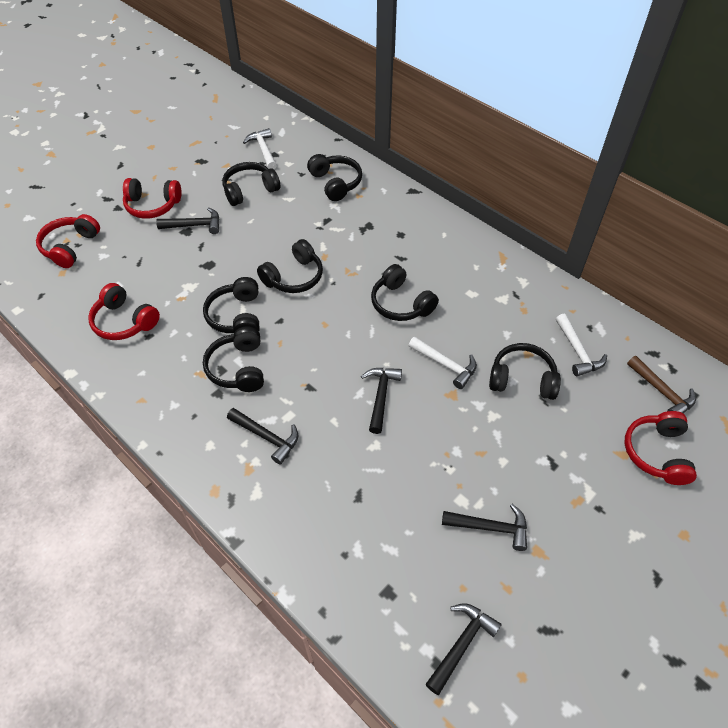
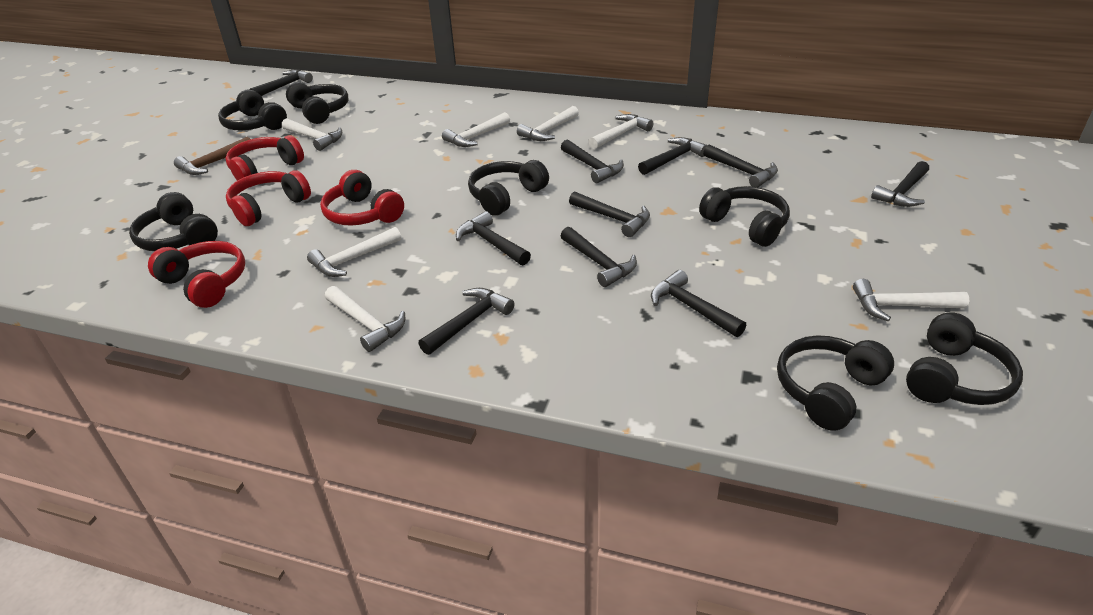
black hammer: [156,207,219,234] [227,408,298,464] [361,368,402,434] [426,603,502,695] [442,504,527,551] = 5 -> [249,70,313,96] [418,288,515,355] [456,211,531,265] [561,140,624,183] [561,227,637,287] [569,191,650,237] [638,137,707,175] [651,270,747,337] [703,144,778,187] [871,161,929,207] = 10
white hammer: [243,128,277,169] [408,337,477,389] [556,314,607,376] = 3 -> [282,118,342,151] [307,227,401,277] [325,286,405,352] [442,112,510,147] [517,106,579,141] [589,114,653,149] [853,279,969,321] = 7

